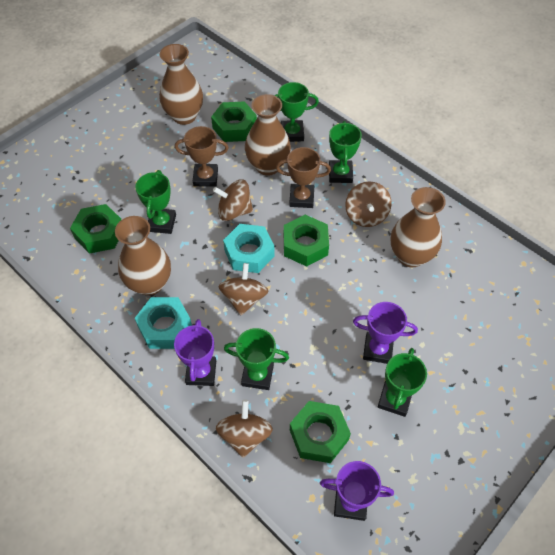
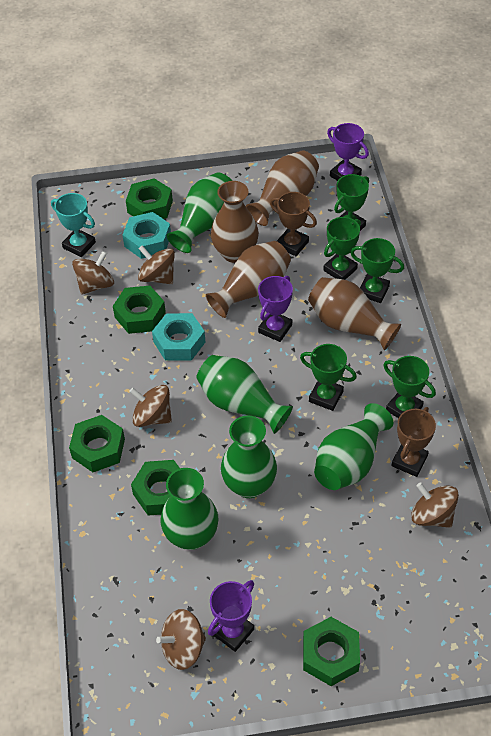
brown spinning top: [213,180,253,221] [216,399,273,458] [218,263,268,315] [345,181,392,227] = 4 -> [72,251,114,295] [129,385,172,427] [138,245,175,284] [156,609,206,670] [411,482,459,528] = 5
green nut: [70,204,121,254] [211,101,257,142] [284,215,329,267] [290,401,351,463] = 4 -> [69,415,125,472] [113,286,166,334] [126,178,173,219] [131,460,180,515] [303,617,360,686] = 5
green vase: none = 0 -> [160,468,219,550] [167,173,232,253] [196,355,293,434] [221,416,277,498] [314,403,393,490] = 5
turquoise trophy: none = 0 -> [51,193,96,257] = 1

